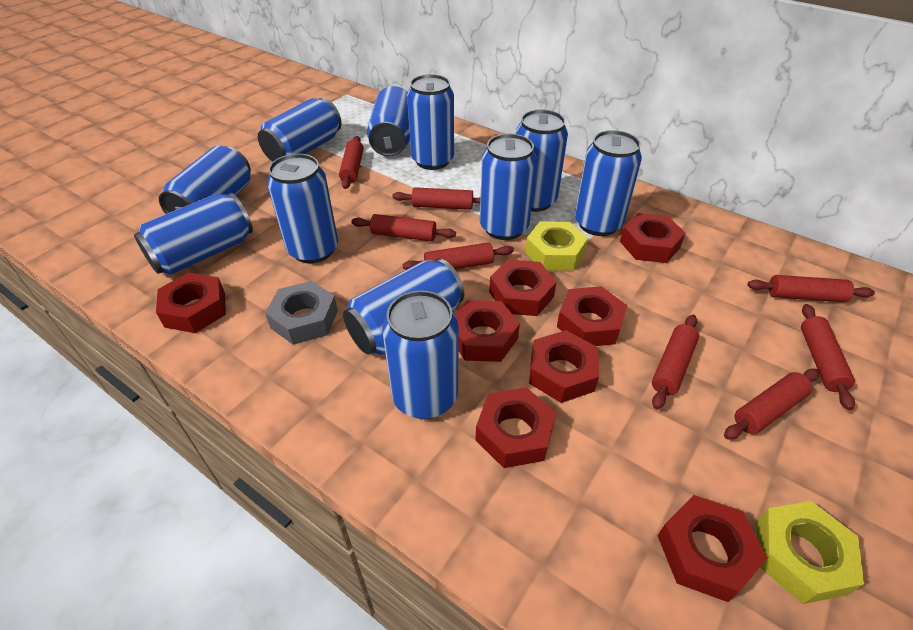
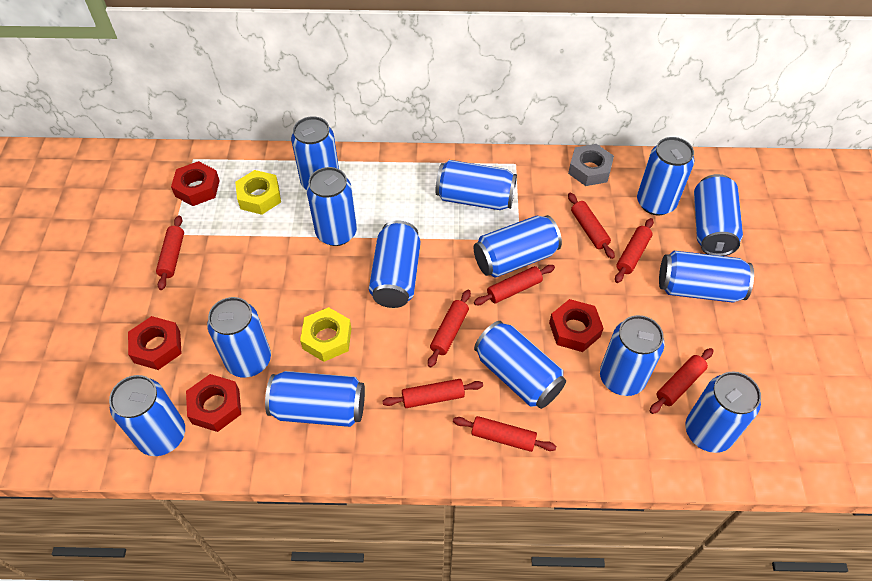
blue can: [134,193,253,275] [159,146,251,214] [258,98,341,162] [267,154,338,264] [343,258,464,355] [367,86,410,157] [382,290,459,419] [407,74,454,170] [480,134,537,240] [516,109,568,212] [575,130,642,236] = 11 -> [109,375,185,456] [207,297,271,378] [265,371,365,427] [291,116,339,190] [306,167,357,246] [369,220,420,308] [435,160,517,210] [474,215,562,277] [474,321,566,409] [600,315,664,396] [637,137,694,215] [659,251,754,303] [685,371,761,453] [694,174,743,256] = 14
red nut: [156,273,226,333] [455,300,520,362] [475,387,556,468] [489,259,557,316] [529,330,599,403] [557,286,627,346] [620,213,686,263] [658,495,767,602] = 8 -> [128,316,182,370] [171,161,220,206] [186,374,241,432] [549,299,604,352] = 4

